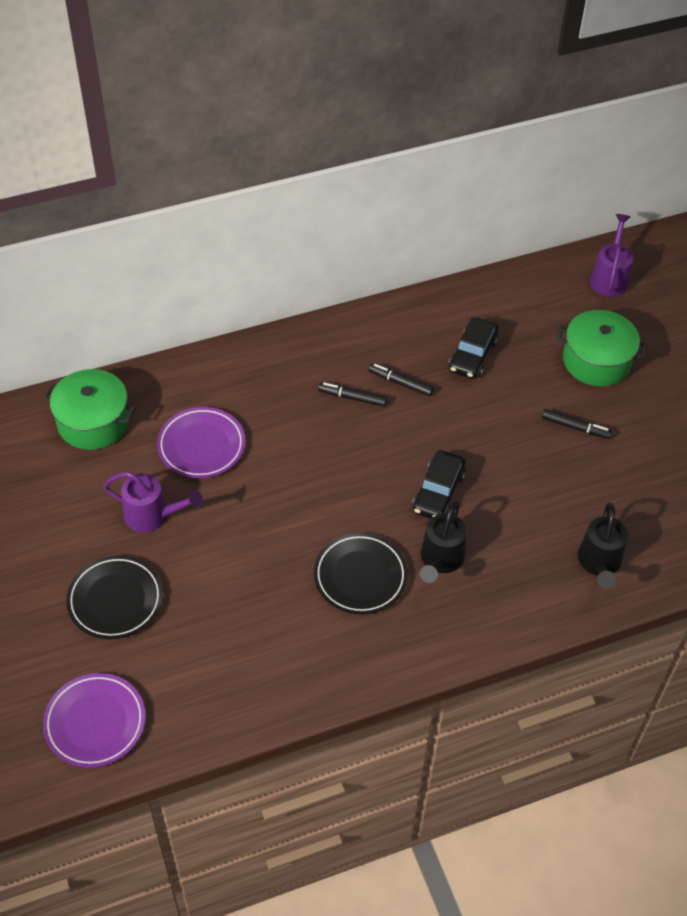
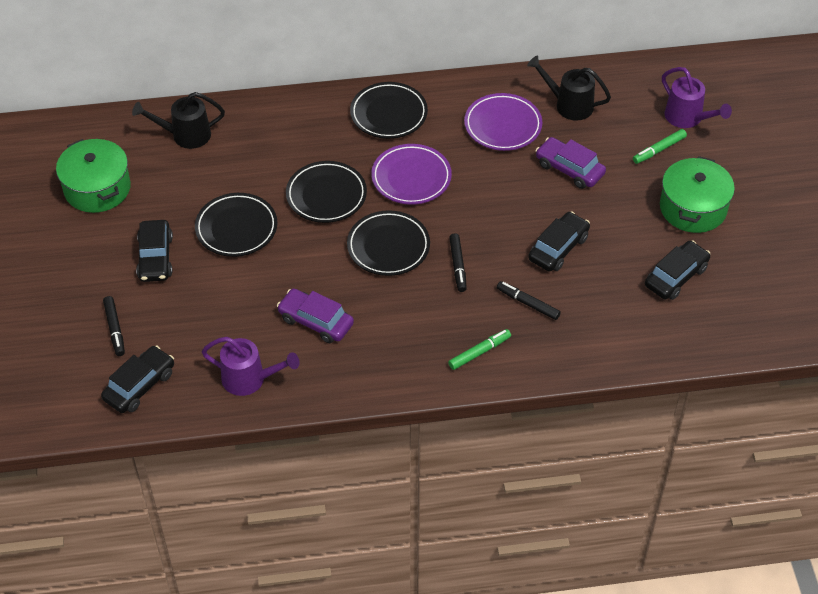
black car: [412,450,466,519] [448,317,498,379] = 2 -> [101,345,174,413] [136,220,173,282] [528,211,590,272] [645,241,711,300] = 4
black plate: [66,555,163,639] [314,533,408,615] = 2 -> [195,193,277,257] [286,161,367,223] [347,210,430,276] [350,82,428,139] = 4
green marker: none = 0 -> [448,329,511,370] [633,129,687,164] = 2
purple car: none = 0 -> [277,288,354,343] [535,137,606,189] = 2

